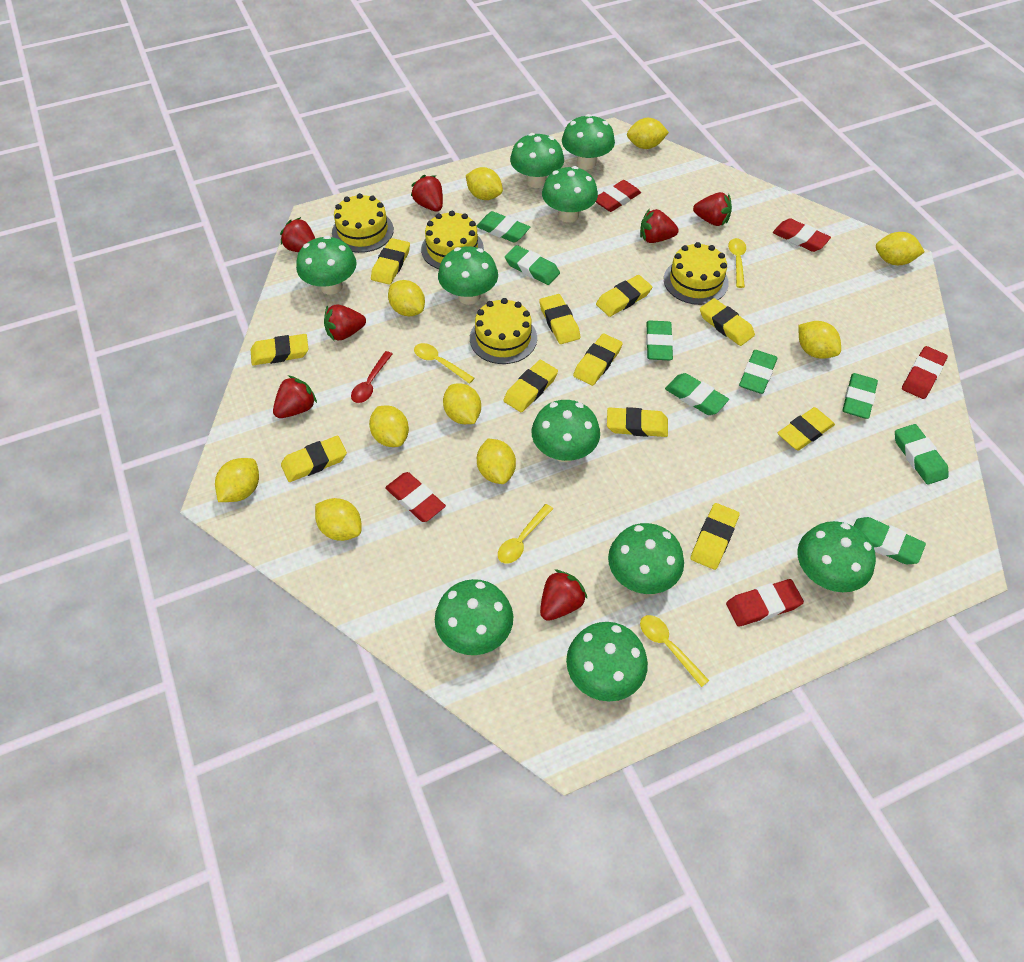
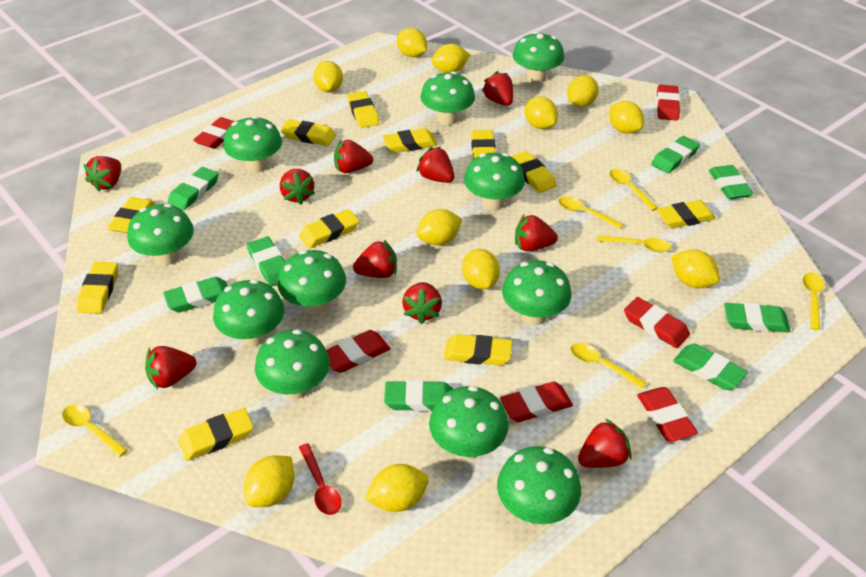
green mushroom: [296,236,357,295] [435,579,513,655] [438,246,498,305] [510,133,564,188] [532,400,600,462] [542,166,598,223] [562,114,615,170] [566,622,648,702] [608,523,684,594] [797,521,876,592] = 10 -> [127,204,194,265] [213,279,285,346] [223,116,282,173] [255,329,330,399] [278,250,346,314] [421,71,475,125] [429,386,509,459] [464,153,525,211] [497,446,581,524] [502,260,572,325] [513,32,564,83] = 11
red eraser: [385,472,446,522] [596,180,641,212] [726,579,804,627] [773,218,831,252] [902,346,948,399] = 5 -> [193,117,235,149] [326,330,391,373] [500,382,573,422] [624,297,690,348] [637,387,698,441] [656,85,680,121] = 6
red strawberry: [273,375,317,418] [280,217,315,252] [324,304,366,340] [411,175,443,212] [540,569,588,621] [640,208,679,243] [693,192,732,226] = 7 -> [83,156,121,192] [145,346,197,389] [280,169,315,205] [334,140,373,173] [353,239,397,278] [402,282,442,324] [417,147,455,183] [482,71,513,106] [515,215,558,251] [578,419,631,468] = 10
yellow cake: [332,193,394,253] [421,211,484,269] [470,298,537,364] [664,242,729,305] = 4 -> none = 0
yellow lemon: [215,458,259,502] [315,498,362,541] [369,405,409,447] [388,280,425,316] [443,383,481,424] [466,167,503,200] [477,439,516,484] [627,118,669,149] [798,321,841,359] [876,232,925,265] = 10 -> [244,455,294,507] [313,61,343,92] [365,464,429,512] [397,28,427,57] [416,209,462,245] [431,44,470,73] [462,249,500,289] [525,96,558,129] [567,75,599,107] [609,101,644,134] [672,249,720,288] = 11
yellow spoon: [414,343,475,384] [498,504,553,564] [640,615,709,687] [728,238,746,288] = 4 -> [62,405,127,457] [558,197,623,229] [571,343,647,389] [597,235,671,252] [609,169,658,211] [802,273,824,330] = 6

